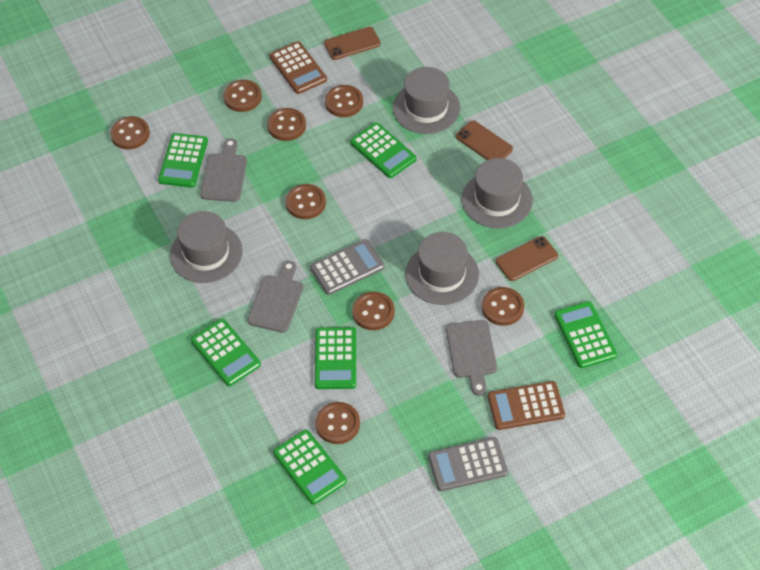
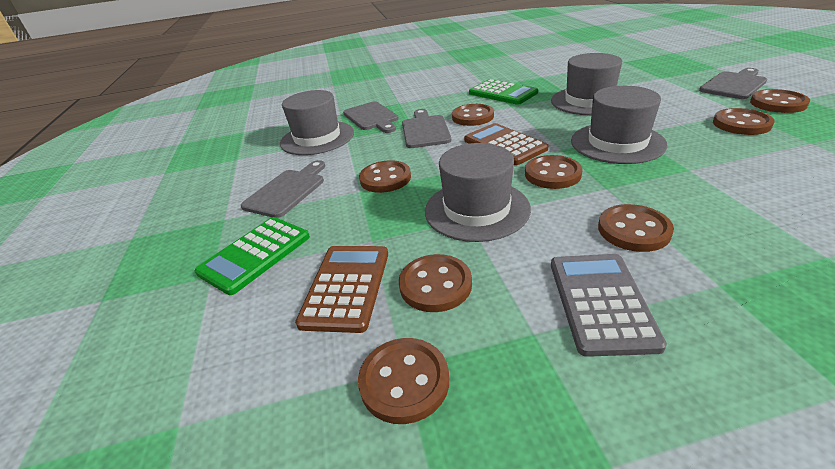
brown phone: [324,27,381,60] [456,121,513,160] [496,236,558,281] = 3 -> none = 0
green calculator: [158,133,208,188] [191,319,261,386] [273,430,347,504] [315,327,356,389] [350,122,417,178] [554,301,617,368] = 6 -> [195,217,310,295] [469,79,538,105] = 2
grey calculator: [310,239,385,295] [428,437,508,491] = 2 -> [551,254,667,357] = 1
grey cutting board: [200,138,247,202] [247,261,303,332] [446,320,497,396] = 3 -> [241,160,325,218] [343,101,399,133] [402,109,451,148] [699,68,767,99] = 4

